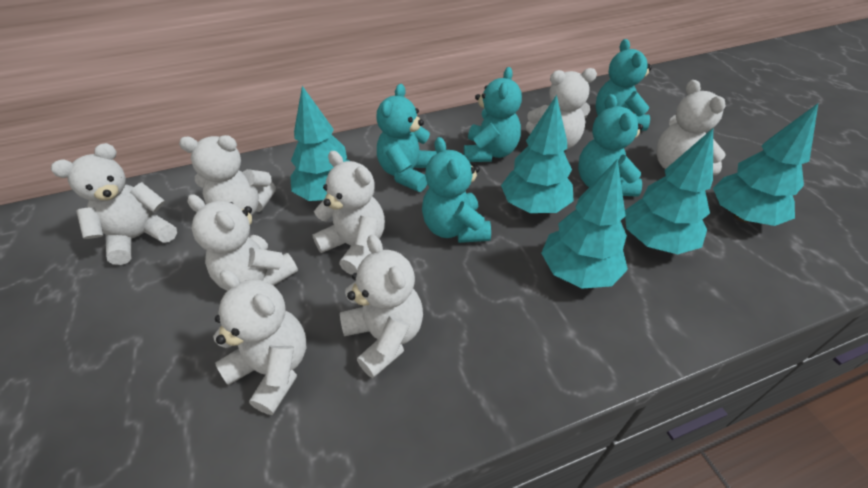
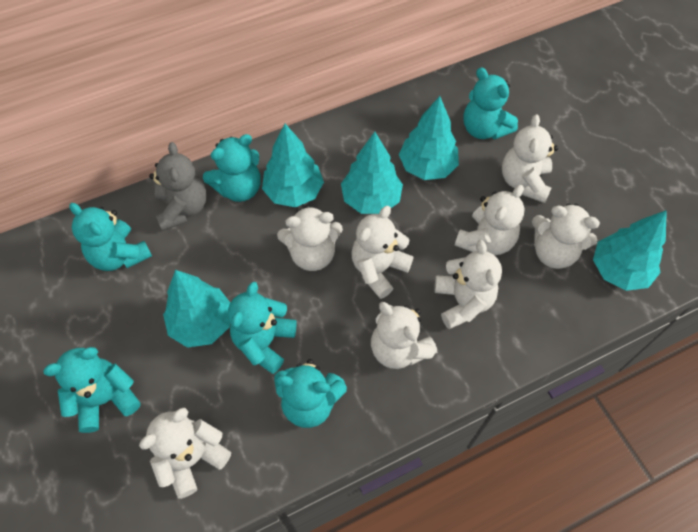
grey teddy bear: none = 0 -> [149,142,207,231] = 1
turquoise teddy bear: [377,84,437,192] [422,137,491,243] [464,67,522,162] [578,94,643,197] [595,39,652,131] = 5 -> [43,347,141,433] [69,203,152,271] [203,134,261,202] [228,282,297,374] [274,359,347,428] [464,67,518,140] = 6

